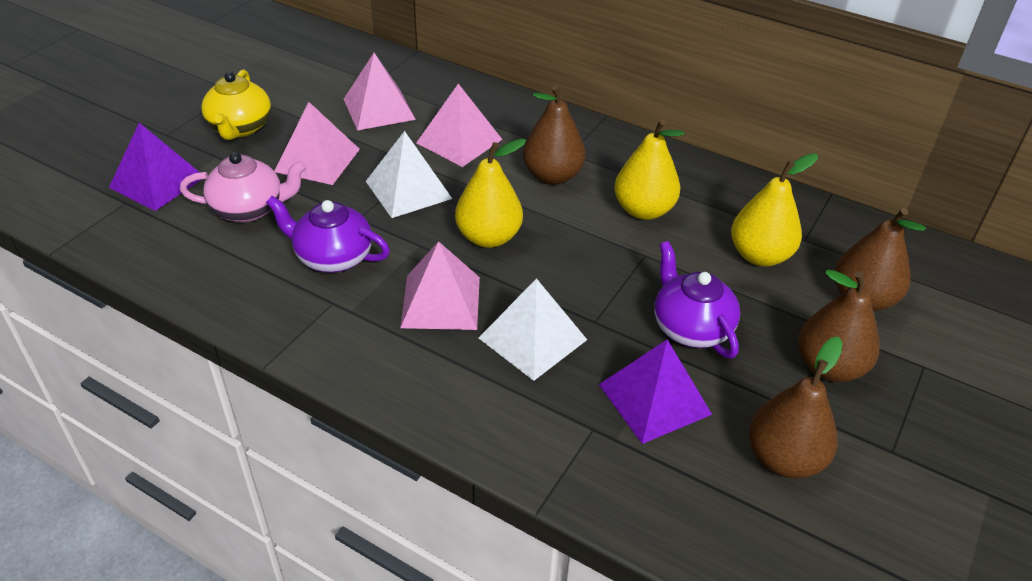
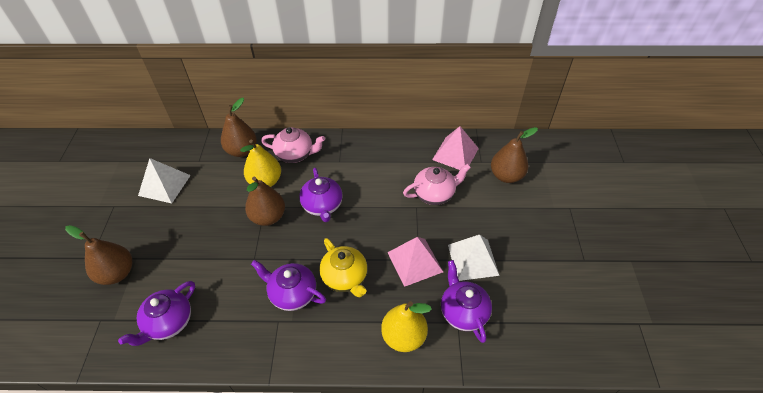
pink pyramid: [275,102,360,185] [344,53,416,131] [400,241,480,330] [416,84,503,167] = 4 -> [387,237,443,287] [432,126,479,170] = 2
pink teapot: [180,152,307,222] = 1 -> [261,127,325,163] [403,164,471,205] = 2
purple pyramid: [109,123,202,211] [599,339,712,444] = 2 -> none = 0
purple teapot: [266,196,390,273] [655,241,740,358] = 2 -> [118,281,195,346] [251,260,326,311] [299,168,343,222] [441,260,492,343] = 4
yellow pear: [455,139,526,248] [614,119,685,220] [731,153,818,266] = 3 -> [240,139,281,187] [381,301,432,352] = 2

